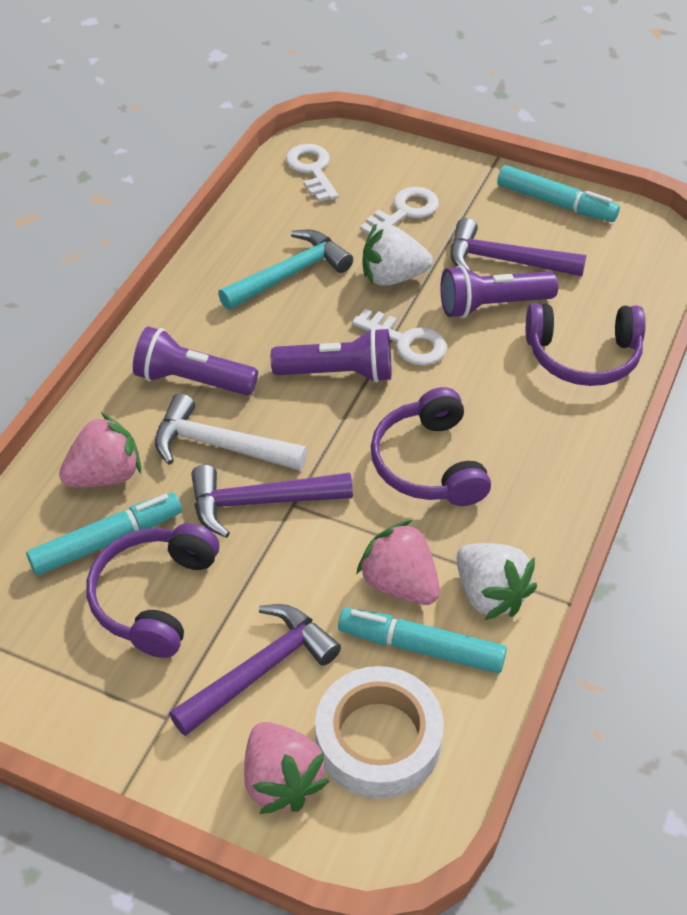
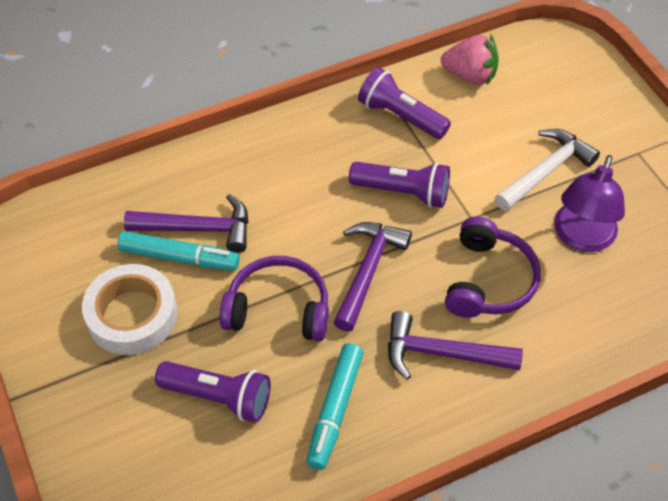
pink strawberry: [59,413,141,487] [244,722,329,814] [356,520,440,605] = 3 -> [441,35,499,85] = 1
purple headphones: [87,523,219,658] [371,387,491,506] [526,303,646,386] = 3 -> [220,256,329,341] [445,216,541,318] = 2
purple lamp: none = 0 -> [554,155,625,252] = 1
turquoise hammer: [218,230,353,310] = 1 -> none = 0
turquoise marker: [26,493,182,576] [338,608,507,673] [497,165,620,222] = 3 -> [117,231,240,270] [306,343,363,470] = 2
white key: [286,144,339,202] [352,309,447,366] [360,187,439,236] = 3 -> none = 0
white strawberry: [363,223,433,286] [457,543,537,620] = 2 -> none = 0

